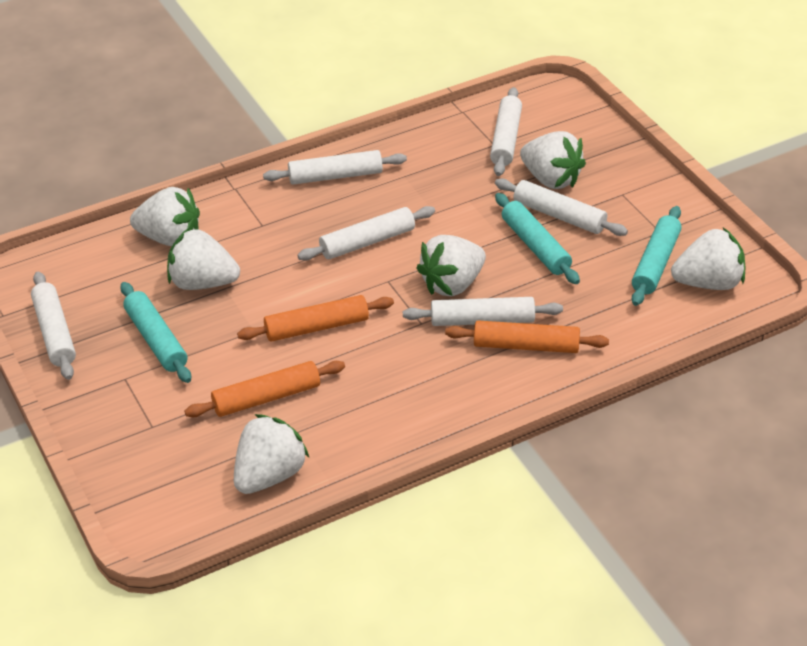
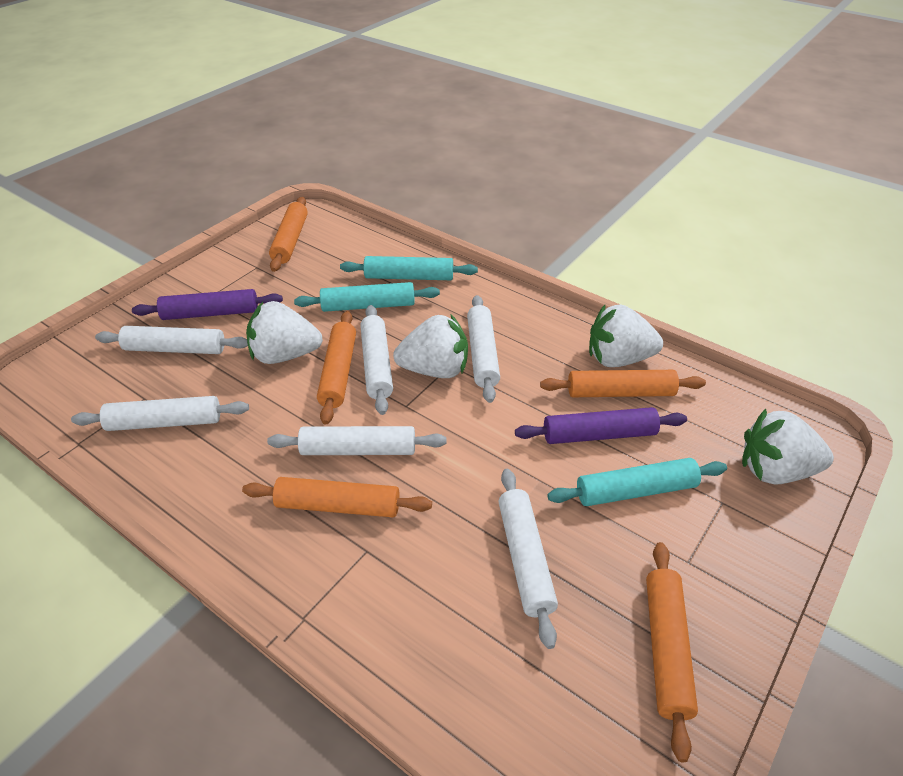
orange rolling pin: [185,361,345,417] [237,295,394,342] [445,321,609,353] = 3 -> [242,477,432,517] [269,197,308,272] [317,311,356,424] [540,370,706,397] [646,542,698,762] = 5
purple rolling pin: none = 0 -> [132,289,283,320] [515,407,687,444] = 2
white strawberry: [130,187,200,246] [167,228,240,290] [234,414,309,494] [417,235,486,296] [520,131,586,189] [671,228,745,290] = 6 -> [246,301,323,364] [393,315,468,378] [589,304,663,367] [742,409,834,484] = 4

